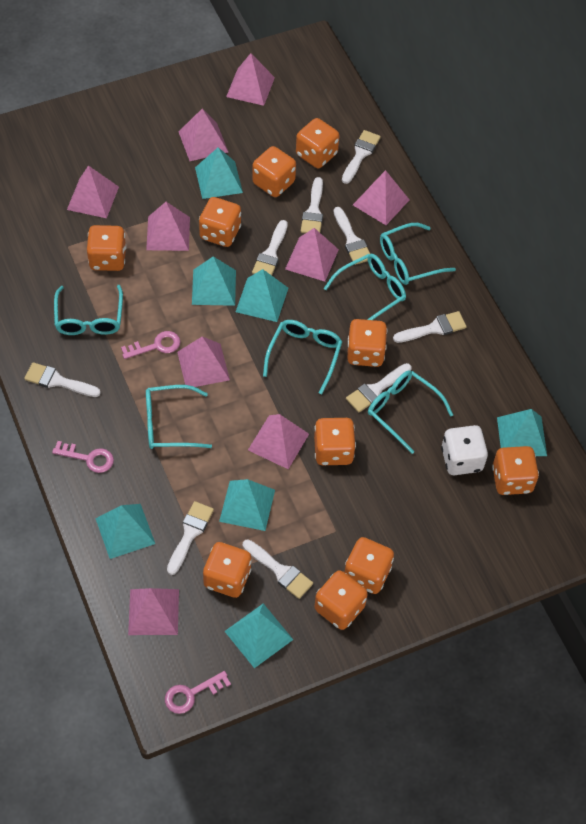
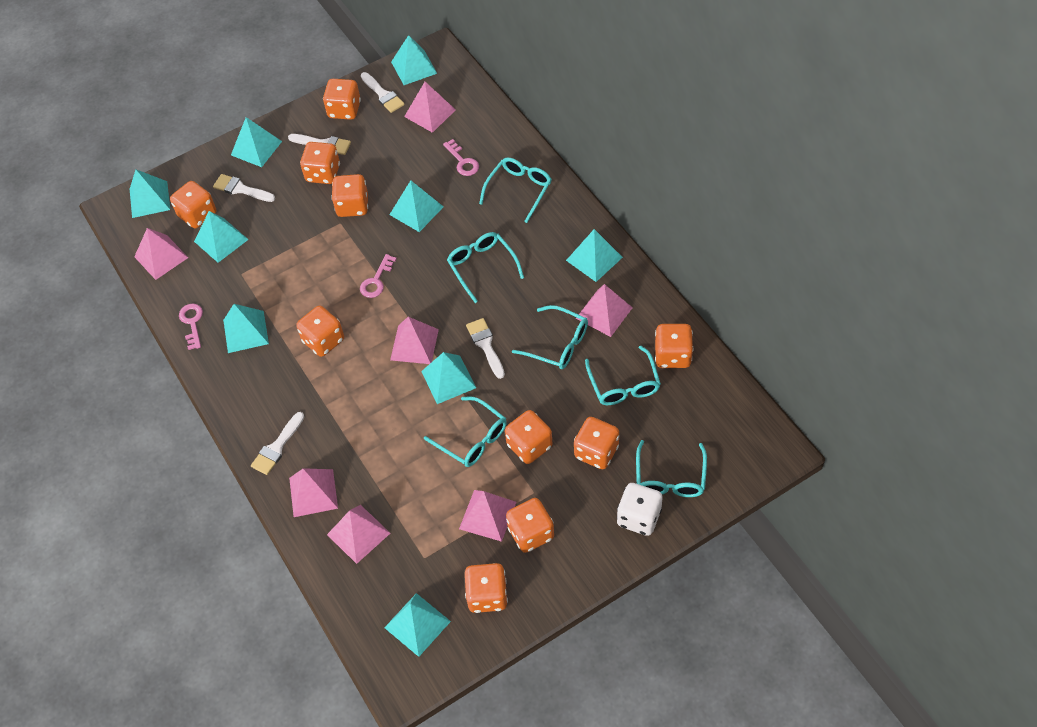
pink pyramid: [67,165,119,218] [128,588,179,635] [146,202,190,251] [177,336,230,387] [179,109,228,161] [226,53,275,106] [248,414,309,469] [285,228,339,282] [353,170,410,225] = 9 -> [134,228,188,280] [289,468,338,517] [327,505,390,564] [390,317,439,364] [404,82,456,133] [459,490,516,542] [576,284,633,337] = 7
turquoise pyramid: [95,504,155,559] [192,256,236,306] [195,147,243,199] [219,479,275,531] [225,603,293,668] [236,269,288,322] [497,409,547,456] = 7 -> [130,169,170,218] [194,211,249,263] [223,304,269,353] [231,117,282,167] [384,593,451,657] [389,180,444,232] [391,35,437,85] [421,352,476,404] [566,229,623,282] = 9
white brush: [24,362,101,397] [167,501,214,575] [243,539,313,599] [252,220,288,275] [301,177,323,233] [334,207,370,265] [342,130,381,184] [346,363,412,412] [393,311,467,343] = 9 -> [213,174,275,202] [251,412,304,475] [288,134,351,155] [361,72,405,113] [466,318,505,379] = 5

